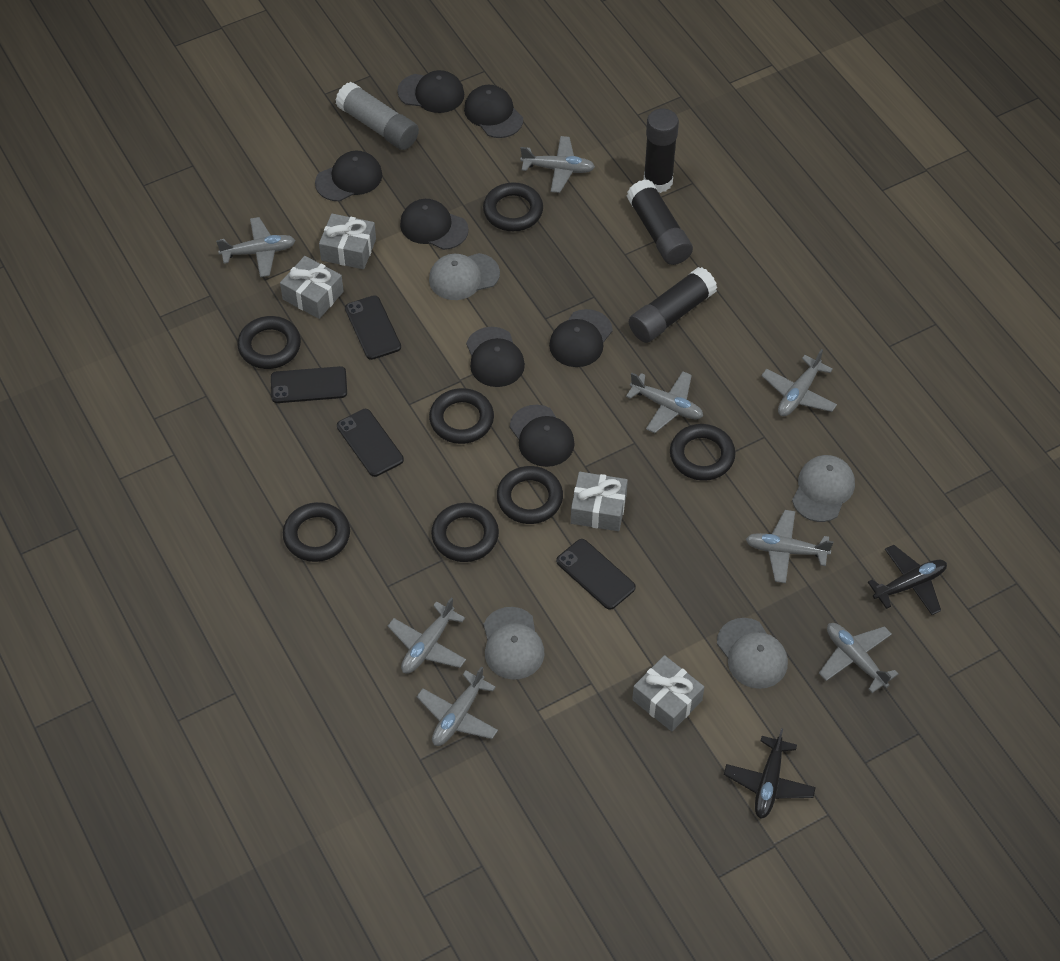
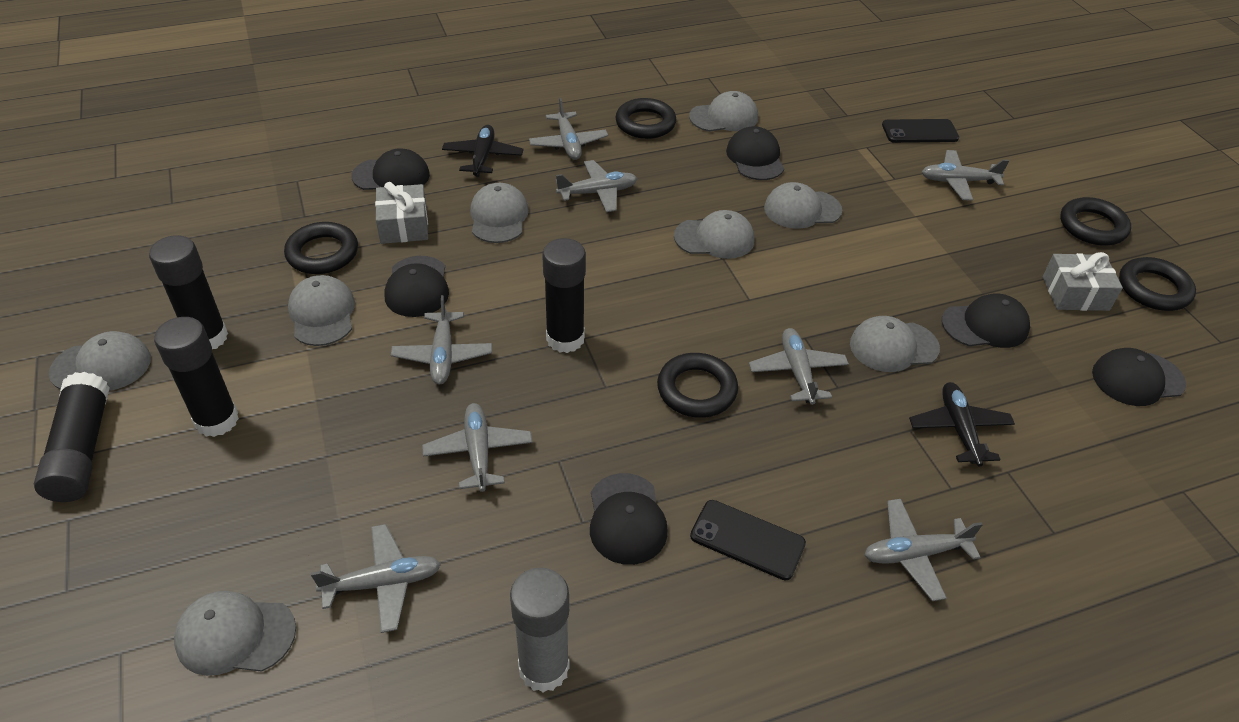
black cap: [315,151,382,201] [397,70,464,113] [400,199,469,250] [464,85,523,138] [466,327,525,387] [510,405,575,467] [549,309,613,367] = 7 -> [352,148,430,190] [384,256,449,317] [590,473,668,565] [726,126,784,180] [942,293,1030,348] [1092,348,1186,406] = 6
black glue stick: [627,179,693,265] [629,267,717,343] [644,109,679,193] = 3 -> [34,372,110,502] [149,235,228,349] [154,317,239,437] [542,238,586,353] = 4
black phone: [271,366,347,403] [337,409,404,477] [345,295,401,360] [556,539,636,610] = 4 -> [690,500,806,580] [882,119,959,143] = 2
black ring: [237,316,301,369] [283,502,350,562] [429,388,494,444] [431,503,499,562] [483,182,543,231] [497,466,563,524] [670,424,735,481] = 7 -> [284,222,358,274] [615,98,676,139] [657,353,738,418] [1060,197,1131,246] [1119,257,1196,311] = 5
grey cap: [429,253,500,300] [484,607,545,680] [717,618,788,689] [792,455,855,522] = 4 -> [49,331,151,391] [174,591,296,676] [288,275,355,346] [470,183,529,243] [674,210,754,259] [689,91,758,132] [764,182,842,229] [850,316,940,372] = 8
grey gift: [280,256,344,319] [319,213,376,269] [571,472,628,531] [632,655,704,732] = 4 -> [375,182,428,244] [1043,252,1123,311] = 2

